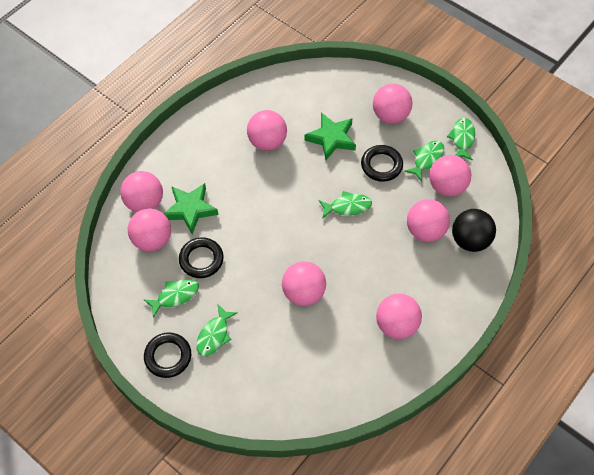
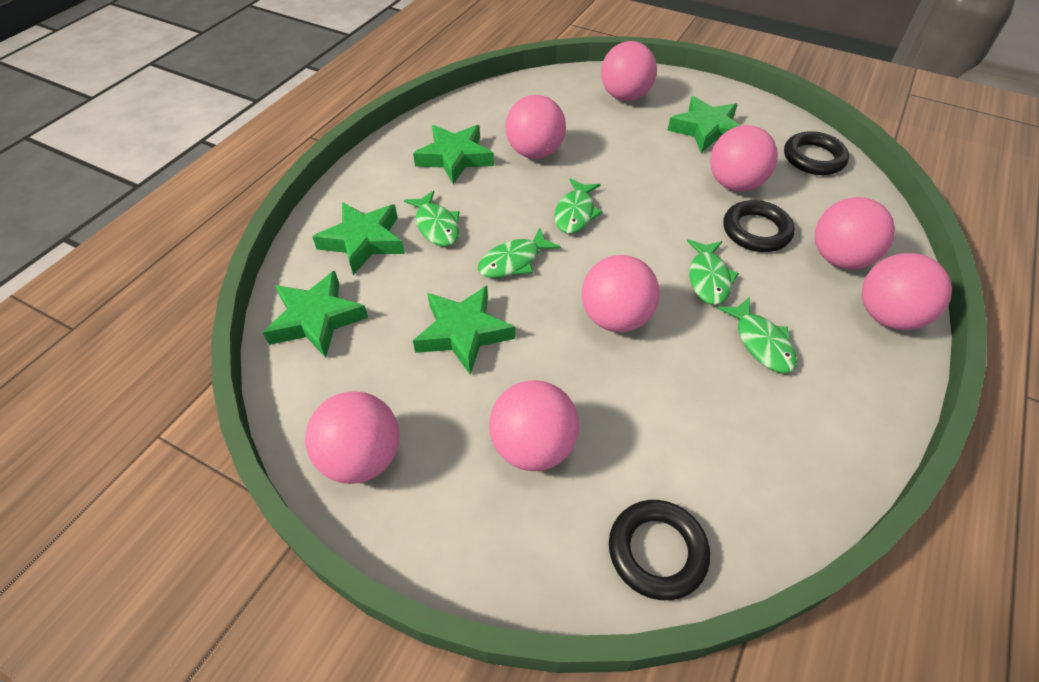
black ball: [452,209,496,252] = 1 -> none = 0
green star: [164,183,218,234] [304,113,356,160] = 2 -> [263,271,368,358] [312,202,405,275] [413,125,494,184] [413,286,515,375] [667,96,741,153] = 5

